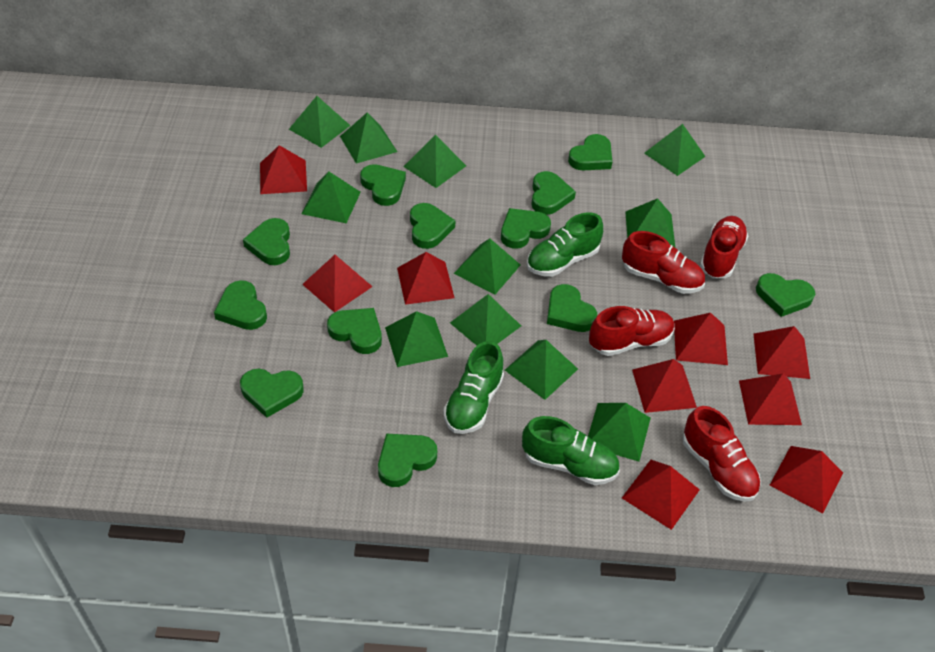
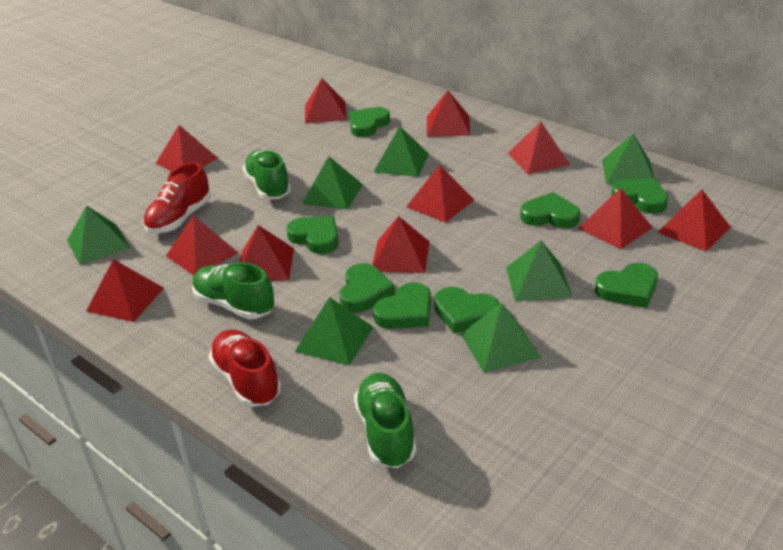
green heart: [214,280,267,330] [240,369,304,418] [243,218,290,265] [327,308,382,354] [360,164,406,206] [378,434,437,487] [410,203,456,249] [501,208,551,249] [531,171,576,215] [547,284,597,332] [568,134,612,170] [756,273,815,317] = 12 -> [286,216,339,254] [339,263,395,313] [349,107,390,137] [373,282,431,329] [434,287,499,333] [520,192,580,228] [595,263,658,308] [611,178,668,214] = 8
green pyramid: [289,96,351,148] [302,171,361,223] [340,113,397,164] [385,311,448,367] [403,135,466,188] [450,294,521,346] [454,238,520,295] [505,340,578,400] [588,403,651,462] [625,198,675,247] [644,124,706,176] = 11 -> [67,205,130,265] [295,297,374,365] [302,156,363,210] [374,126,429,177] [461,303,542,373] [506,241,573,302] [602,133,654,184] = 7
red pyramid: [260,145,307,194] [302,255,373,312] [397,252,455,305] [622,460,700,530] [632,359,697,413] [674,313,728,365] [739,374,802,425] [753,326,810,379] [770,446,843,513] = 9 -> [86,259,164,322] [155,125,218,171] [166,215,238,275] [240,225,294,281] [305,78,347,124] [372,216,430,273] [406,165,474,223] [427,90,471,137] [508,121,570,174] [578,188,653,249] [657,189,731,251] = 11
red shoe: [589,306,675,356] [622,231,705,294] [683,406,761,502] [700,216,748,278] = 4 -> [143,162,211,234] [209,330,281,407] = 2

